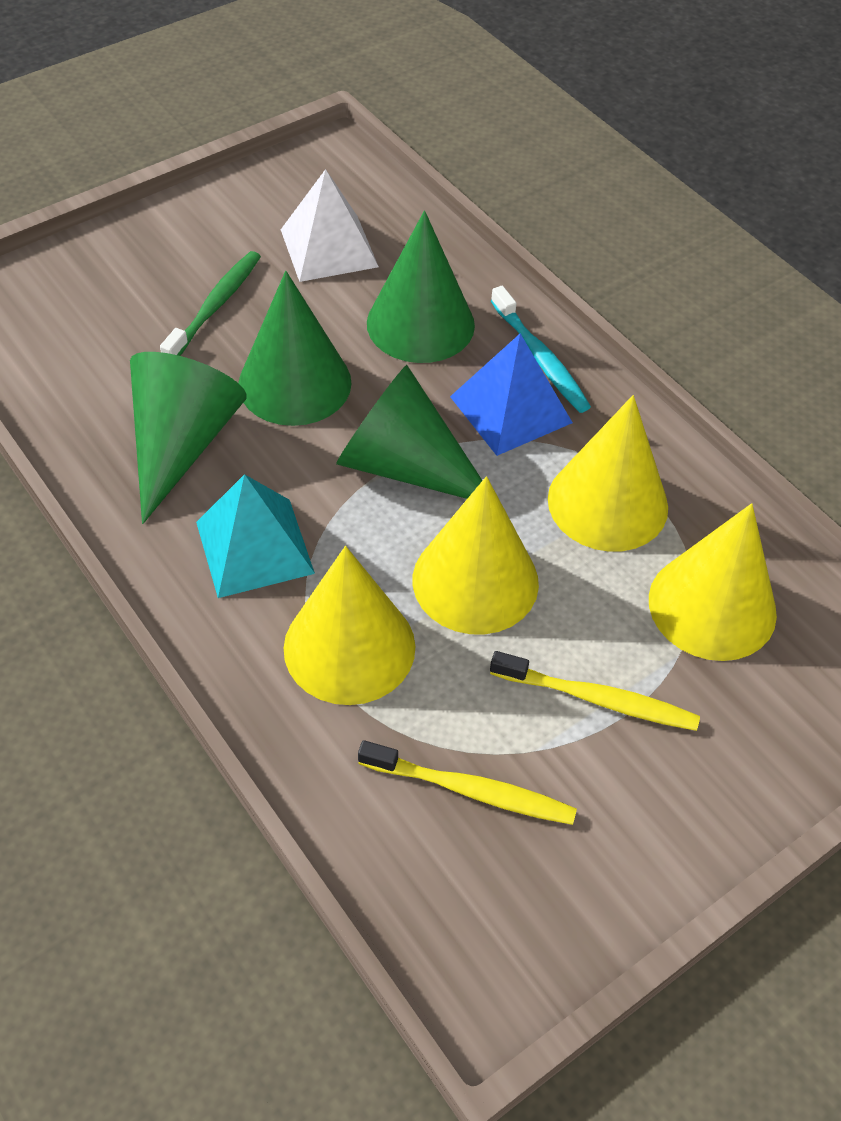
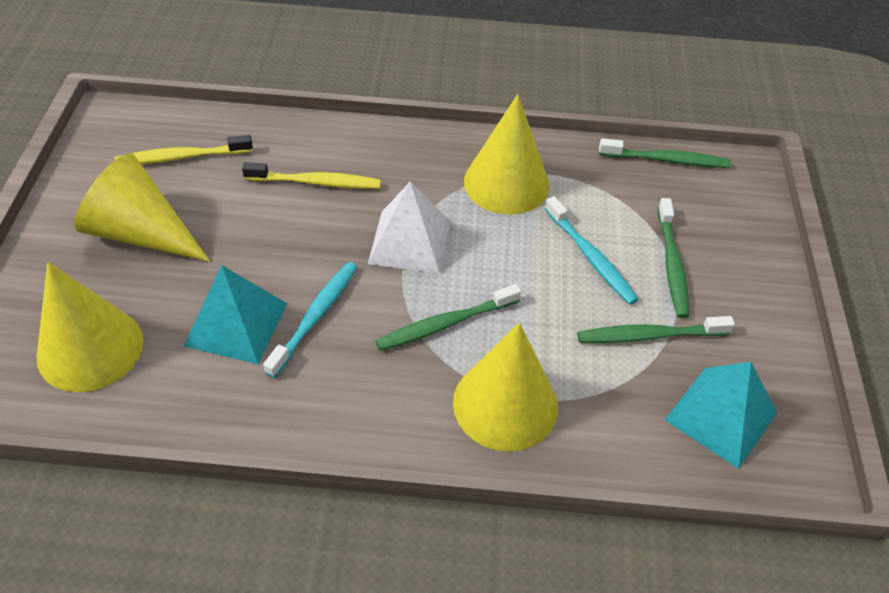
blue pyramid: [450,333,573,456] = 1 -> none = 0
green cone: [130,352,247,524] [238,271,352,426] [336,365,483,499] [367,211,475,363] = 4 -> none = 0
green toothbrush: [160,251,261,356] = 1 -> [375,284,521,351] [577,316,735,343] [599,138,731,168] [658,198,689,318] = 4
turquoise pyramid: [196,474,315,598] = 1 -> [184,265,288,364] [665,362,777,469] = 2
turquoise toothbrush: [491,286,591,413] = 1 -> [263,262,357,378] [545,196,639,305] = 2

